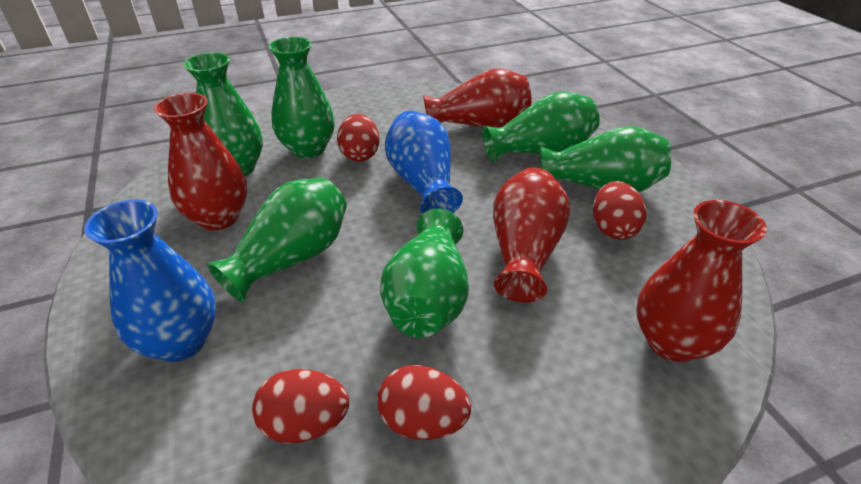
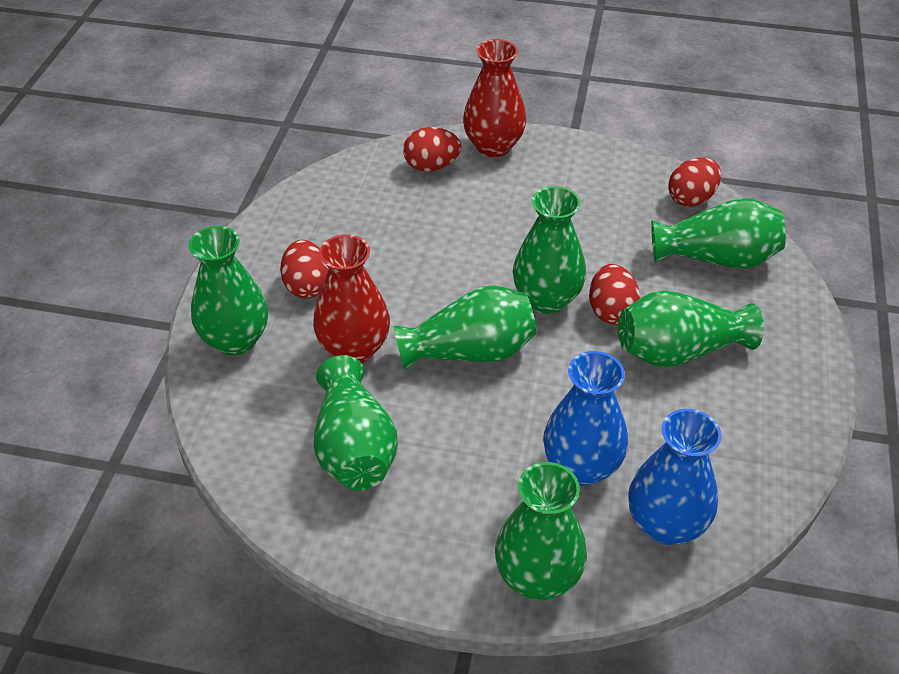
green vase: [183,52,263,176] [207,177,347,302] [269,37,335,158] [380,208,469,338] [482,91,600,163] [540,126,671,192] = 6 -> [189,226,268,356] [314,355,398,490] [393,285,537,370] [495,462,587,600] [513,186,586,314] [618,290,764,367] [651,198,786,269] = 7
red vase: [154,93,247,230] [423,68,532,127] [493,168,570,302] [636,200,767,362] = 4 -> [313,234,390,363] [463,39,526,157] = 2

